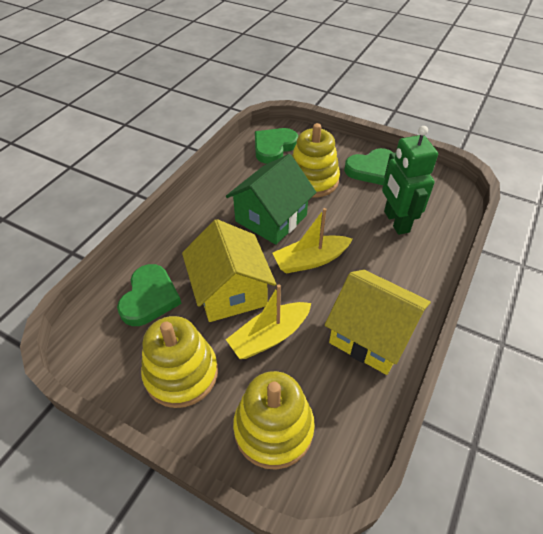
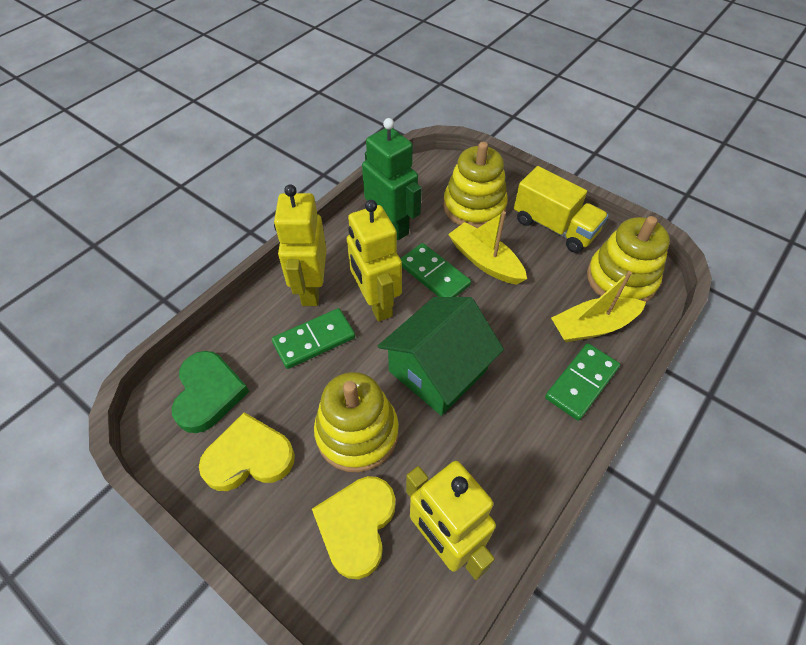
green domino: none = 0 -> [272,308,355,369] [400,243,471,297] [545,343,620,421] = 3
green heart: [117,264,182,326] [255,128,298,164] [344,148,393,185] = 3 -> [172,351,249,433] = 1
yellow heart: none = 0 -> [199,412,295,491] [312,476,395,579] = 2
yellow house: [182,219,276,322] [325,270,431,375] = 2 -> none = 0
yellow robot: none = 0 -> [274,184,327,306] [347,200,402,322] [406,461,496,580] = 3
yellow truck: none = 0 -> [514,166,609,253] = 1

